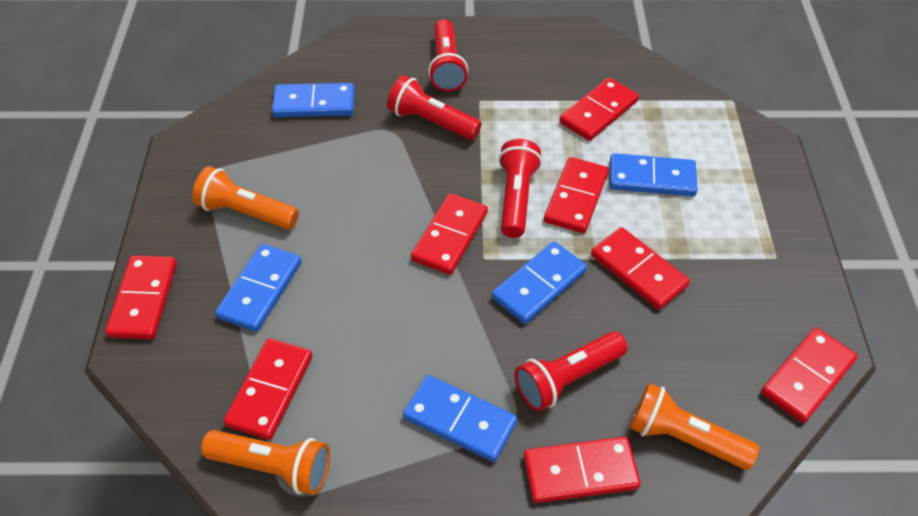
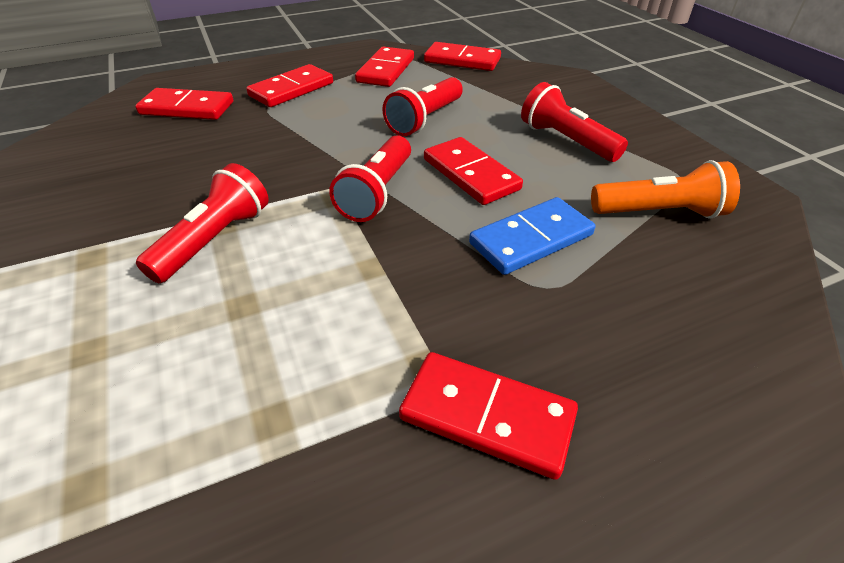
blue domino: [215,244,301,332] [272,83,355,117] [403,375,517,462] [492,241,587,324] [609,153,698,196] = 5 -> [469,197,595,275] = 1
orange flashlight: [192,166,299,230] [201,430,330,495] [629,383,759,470] = 3 -> [591,160,740,219] = 1
red domino: [105,255,177,339] [223,338,313,440] [411,193,488,275] [524,437,641,503] [544,157,609,233] [559,78,639,141] [591,227,690,310] [761,328,858,423] = 8 -> [135,88,233,120] [246,64,333,107] [355,47,414,87] [399,352,578,480] [424,42,501,71] [424,137,523,205] = 6

